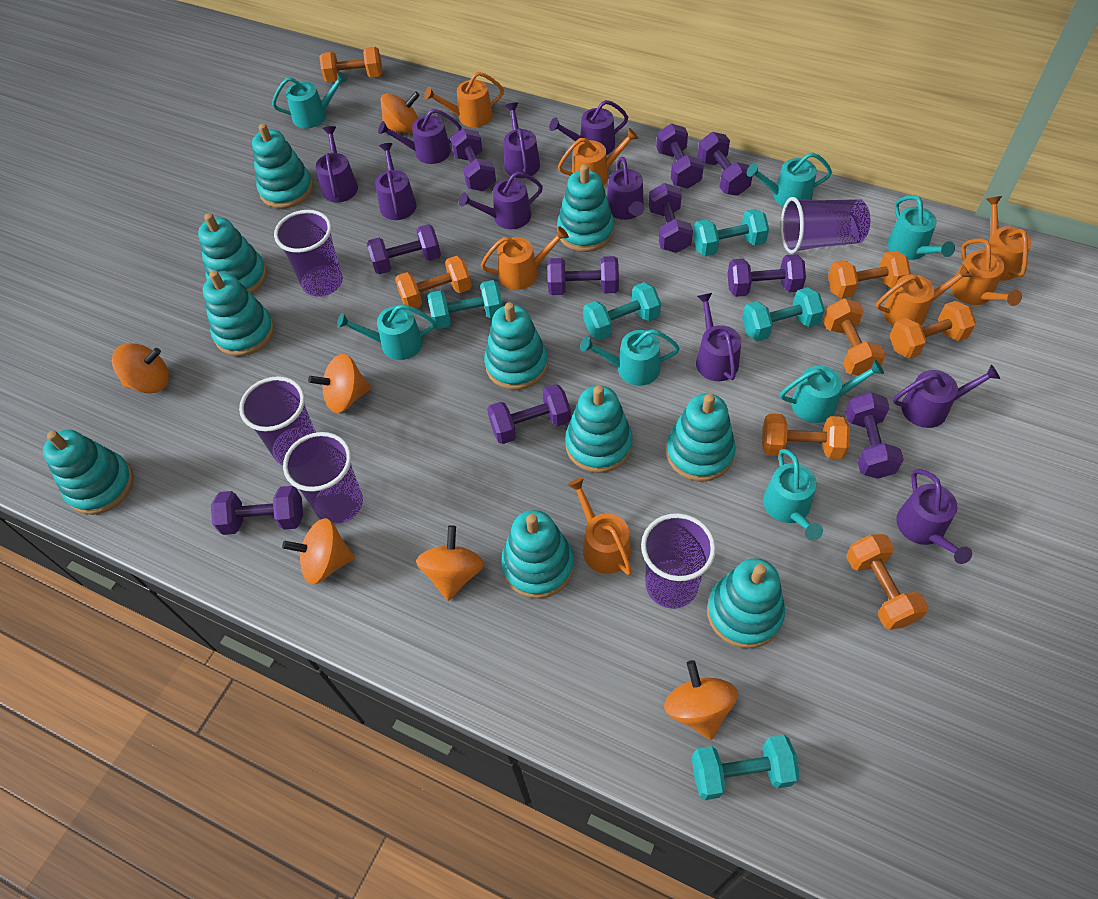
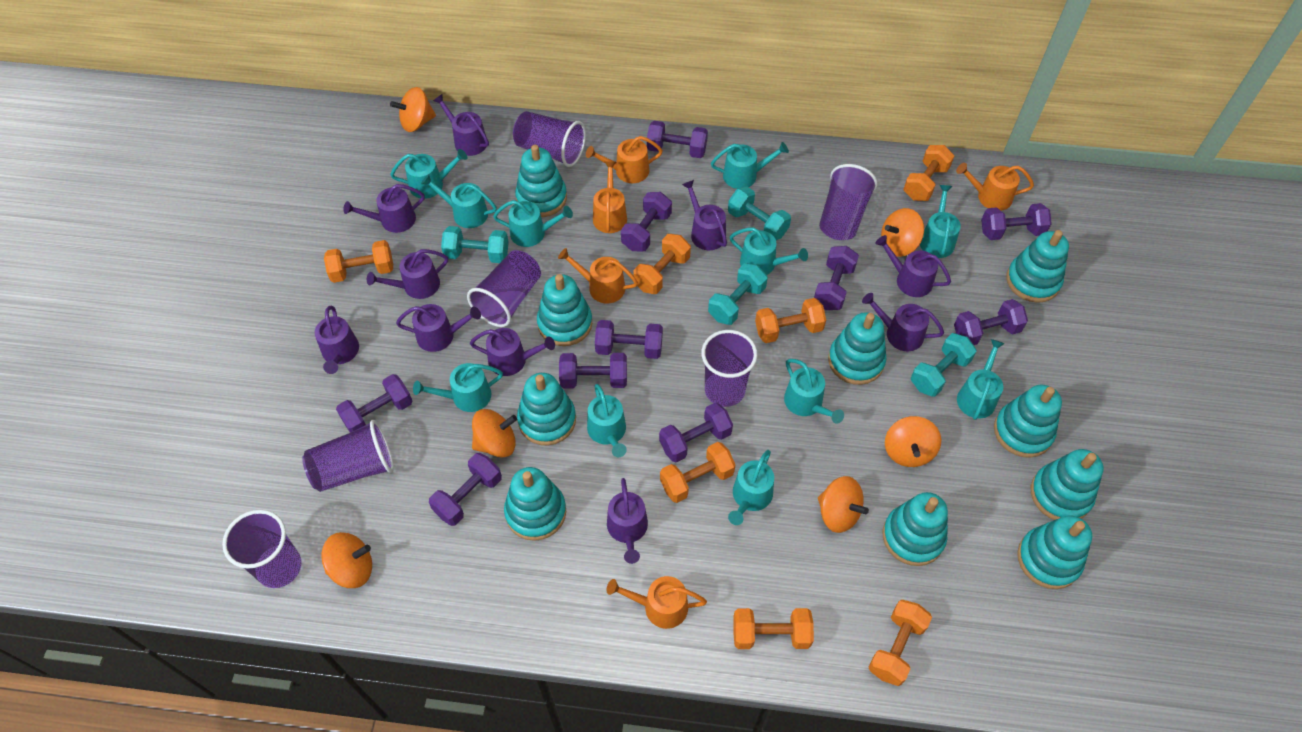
orange watering can: [424,72,504,127] [481,226,569,290] [558,128,638,186] [567,477,632,575] [876,265,972,326] [950,238,1022,306] [984,196,1031,281] = 7 -> [558,248,638,303] [586,136,663,183] [593,161,627,233] [607,576,707,629] [956,163,1034,211] = 5
purple cup: [239,376,316,466] [274,210,343,297] [283,432,363,524] [641,513,716,609] [781,197,870,254] = 5 -> [222,510,302,588] [302,420,394,492] [467,250,541,327] [513,111,586,167] [701,330,757,407] [819,164,877,240] = 6
turquoise dumbbell: [427,280,503,329] [583,282,661,340] [692,735,800,800] [693,209,769,256] [742,287,825,341] = 5 -> [441,226,509,263] [708,263,768,325] [728,186,791,240] [911,333,977,397] = 4
turquoise watering can: [272,71,348,128] [337,304,435,360] [580,329,680,386] [747,152,832,207] [763,449,823,541] [780,360,884,423] [887,195,955,260] = 7 -> [390,149,467,199] [413,363,503,412] [421,174,497,228] [493,200,573,247] [587,384,627,457] [711,142,789,189] [728,450,774,525] [730,227,808,275] [784,359,844,424] [920,185,961,258] [957,339,1005,420] = 11

